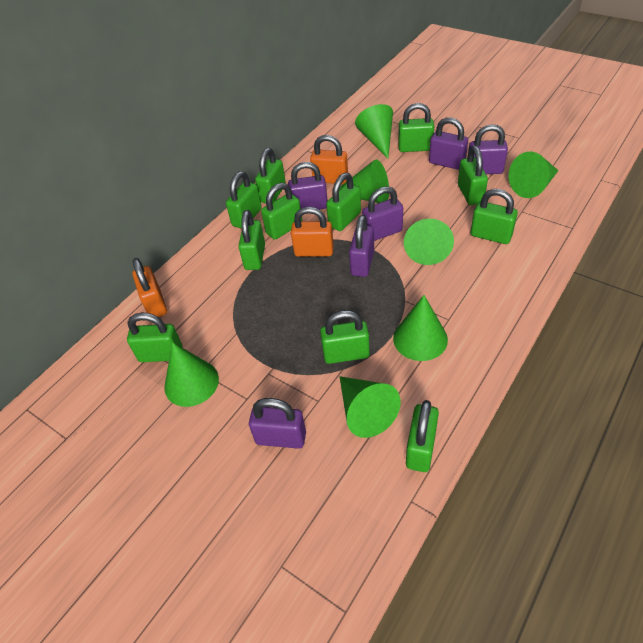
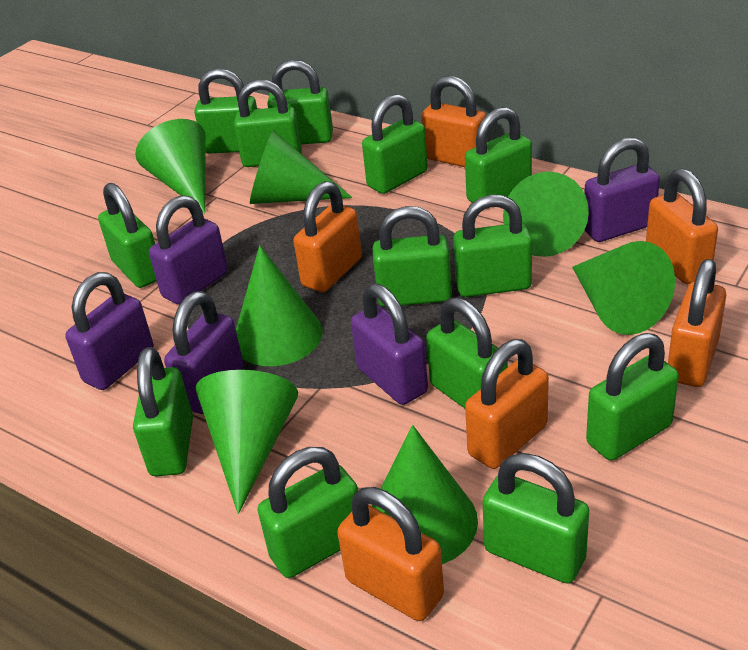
green padlock: [127,313,183,362] [226,171,262,229] [238,210,265,270] [255,148,286,203] [261,183,302,240] [320,310,370,364] [326,173,361,231] [398,103,434,152] [406,400,439,472] [458,146,488,205] [471,189,518,244] = 11 -> [98,183,157,288] [133,347,193,476] [194,68,257,154] [234,79,302,167] [257,447,358,578] [267,60,333,144] [362,94,428,194] [373,206,452,307] [426,297,508,409] [453,195,532,297] [465,107,532,203] [483,453,589,584] [586,333,679,460] = 13
orange padlock: [132,258,167,317] [291,207,334,257] [310,135,348,184] = 3 -> [294,181,362,292] [337,487,444,621] [421,76,486,167] [465,339,549,469] [646,168,718,284] [668,259,726,387] = 6
purple padlock: [249,398,306,449] [288,162,328,209] [349,215,374,277] [362,186,403,241] [429,117,468,170] [468,124,508,174] = 6 -> [65,272,154,390] [149,195,228,305] [164,291,244,414] [351,283,428,405] [584,137,660,242] = 5

